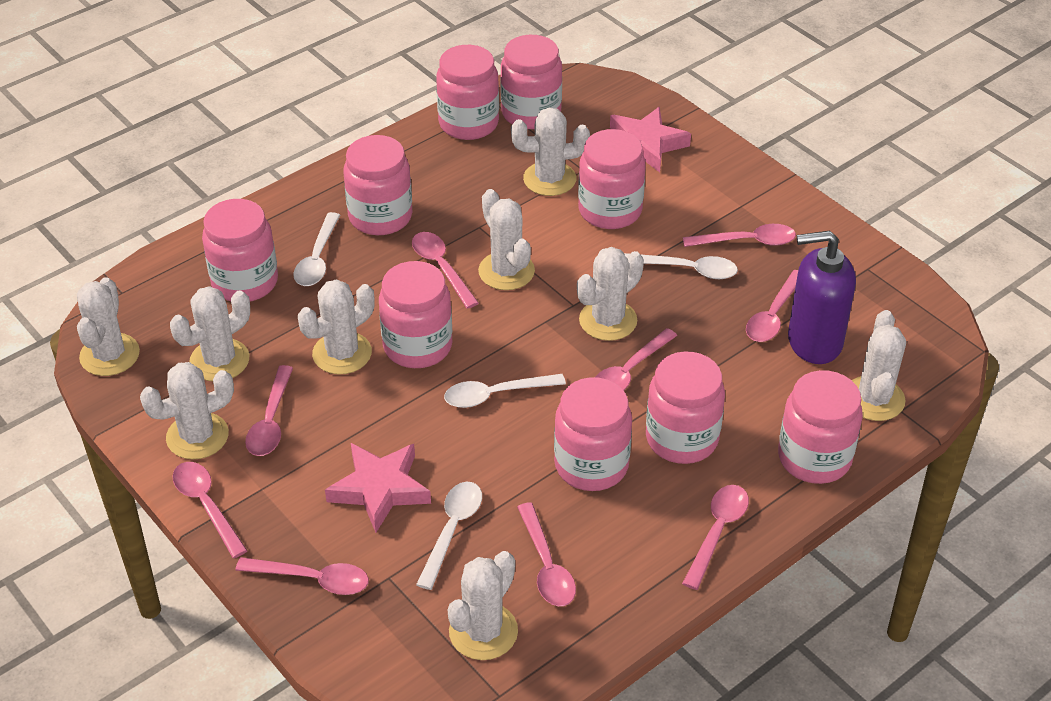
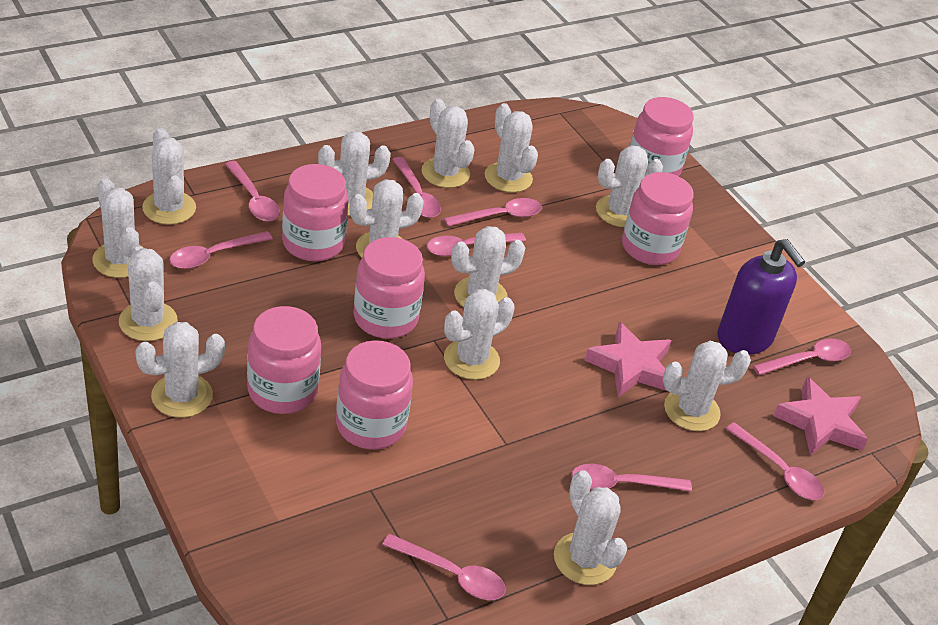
pink jar: [202,199,278,302] [344,135,412,235] [379,261,452,368] [436,45,499,140] [500,35,562,129] [554,377,632,491] [578,129,646,229] [646,351,725,464] [778,370,863,484] = 9 -> [247,306,321,414] [282,164,349,261] [336,340,413,449] [354,237,425,339] [622,172,694,265] [630,97,694,176] = 6
white cactus: [77,277,140,376] [140,362,234,460] [170,286,250,381] [298,279,375,374] [448,551,518,660] [478,189,535,290] [511,107,590,196] [577,247,644,341] [852,310,906,421] = 9 -> [92,178,144,278] [119,246,178,341] [135,322,225,418] [142,128,196,225] [318,131,391,216] [350,179,424,258] [422,98,475,188] [444,289,514,380] [451,226,525,307] [485,103,538,193] [554,470,627,585] [596,145,663,227] [663,341,751,431] = 13
white spoon: [293,212,340,286] [416,481,482,590] [444,374,566,408] [625,253,738,279] = 4 -> none = 0

